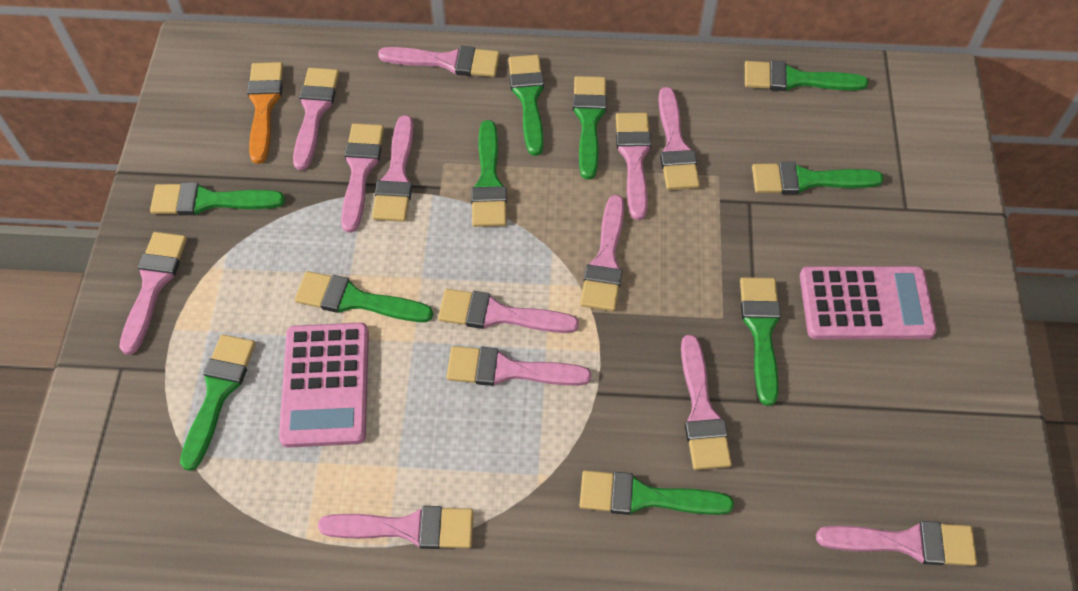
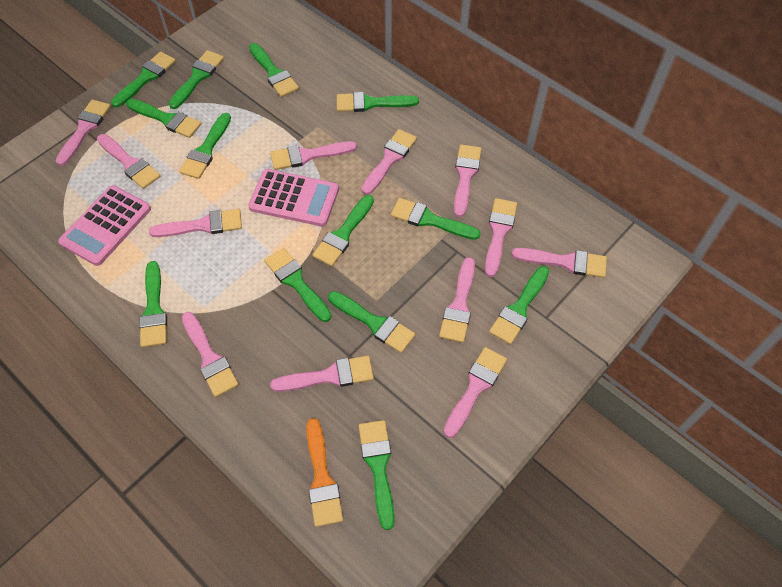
green brush: [150,182,285,215] [180,334,256,471] [295,271,433,322] [471,120,507,227] [508,55,544,156] [573,76,607,179] [580,470,734,515] [740,277,781,406] [745,61,868,91] [752,162,884,194] = 10 -> [111,52,176,108] [126,99,202,138] [139,261,167,347] [169,50,224,109] [179,113,231,179] [249,43,299,97] [264,248,331,322] [312,195,374,266] [328,291,415,353] [337,92,419,112] [359,420,395,530] [391,198,481,240] [489,266,549,344] = 13
pink brush: [119,232,187,355] [293,68,339,170] [318,506,474,549] [341,123,384,233] [372,115,414,222] [378,46,500,77] [438,289,579,333] [447,346,591,386] [580,195,624,311] [616,113,651,220] [658,87,700,190] [681,335,732,470] [816,521,977,566] = 13 -> [55,100,111,166] [97,134,161,189] [149,209,242,237] [182,312,239,397] [270,141,357,170] [270,356,374,392] [361,129,417,195] [439,257,475,343] [443,347,507,438] [454,144,482,217] [485,198,517,277] [512,248,607,278] = 12

